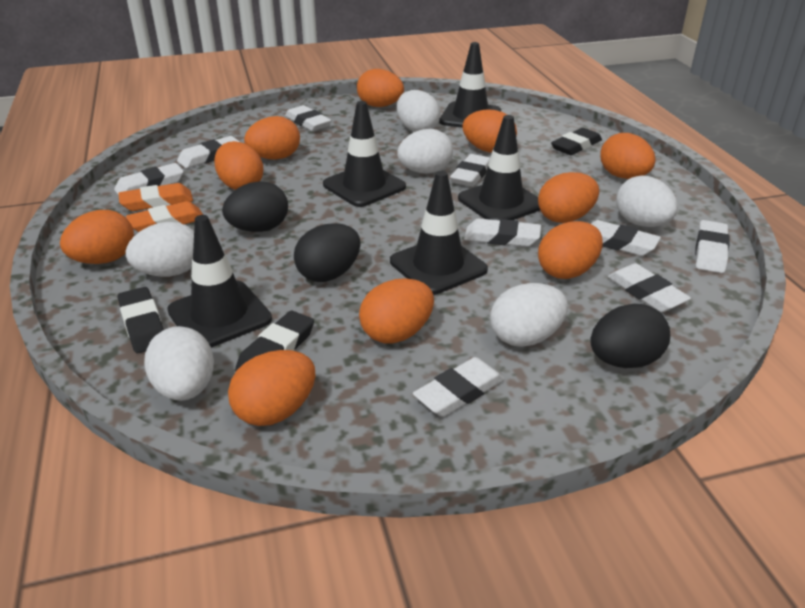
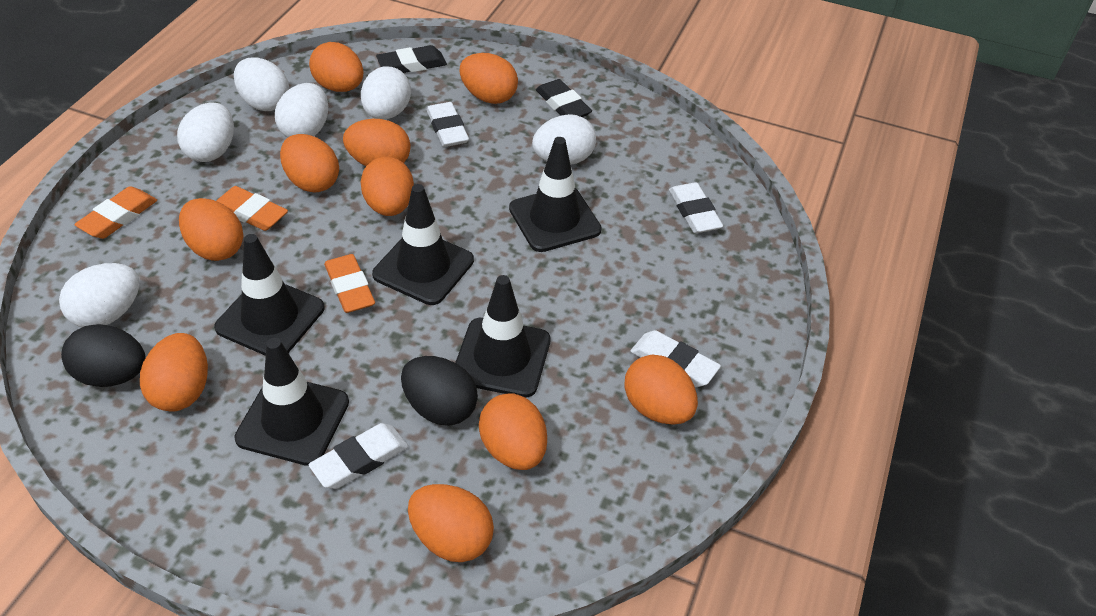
black egg: [222,181,288,232] [294,223,361,282] [590,304,670,368] = 3 -> [61,324,145,387] [401,356,478,426] = 2
black eraser: [118,287,164,353] [235,311,314,371] [551,128,602,155] = 3 -> [376,45,447,73] [536,79,592,117] = 2
orange eraser: [118,183,193,211] [126,201,203,232] = 2 -> [74,186,157,239] [216,186,288,231] [324,254,375,313] = 3
white eraser: [114,163,184,195] [177,136,240,168] [285,105,331,131] [413,357,505,417] [450,154,490,187] [464,218,541,247] [591,220,661,256] [608,263,691,312] [695,220,729,273] = 9 -> [309,423,408,489] [426,102,469,147] [630,330,721,387] [669,182,723,233] = 4

